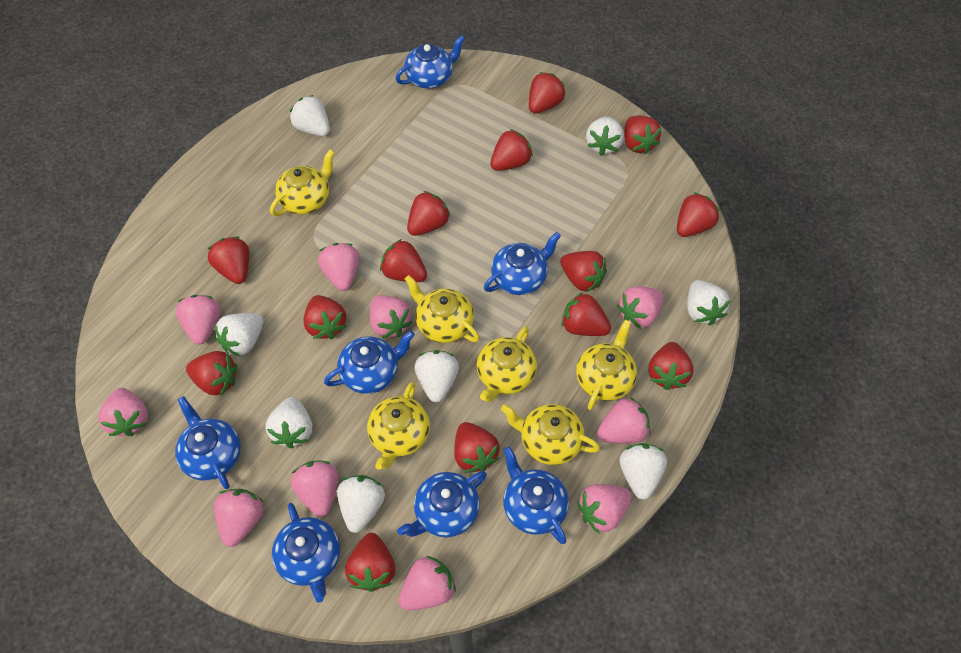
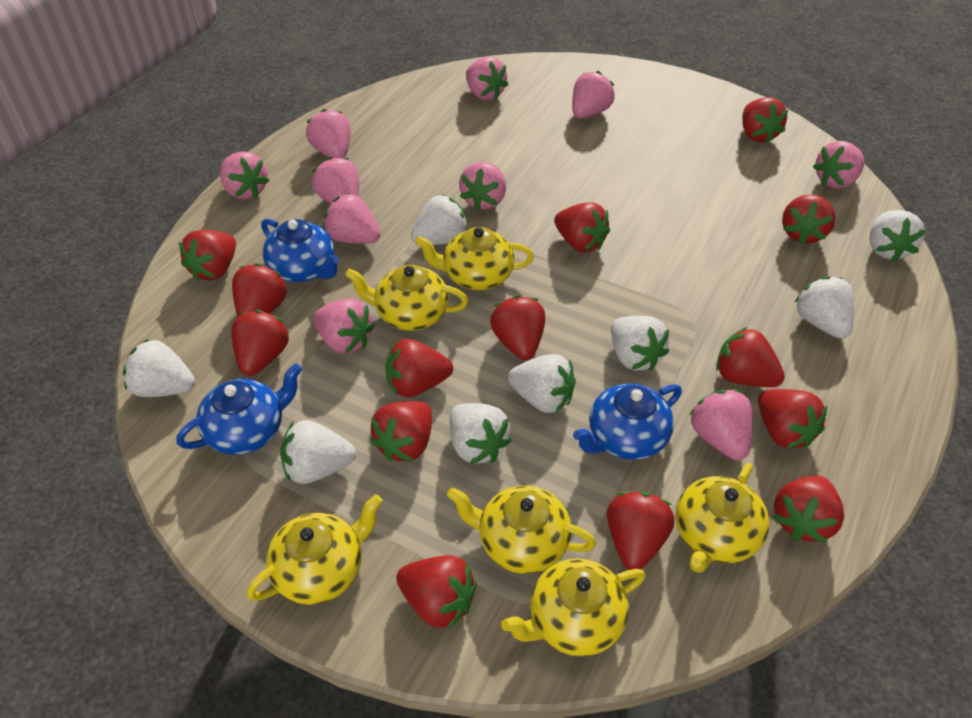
blue teapot: [175,396,241,489] [272,503,340,603] [324,331,415,394] [395,35,465,89] [397,471,487,538] [484,232,561,295] [503,446,569,544] = 7 -> [177,363,302,455] [261,219,340,282] [573,383,682,460] = 3

